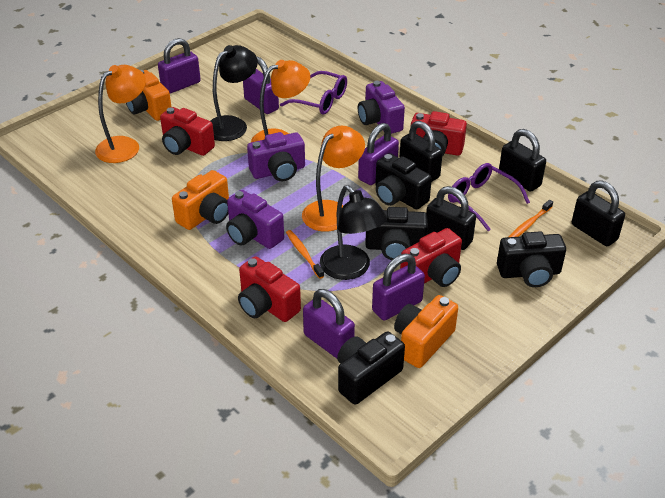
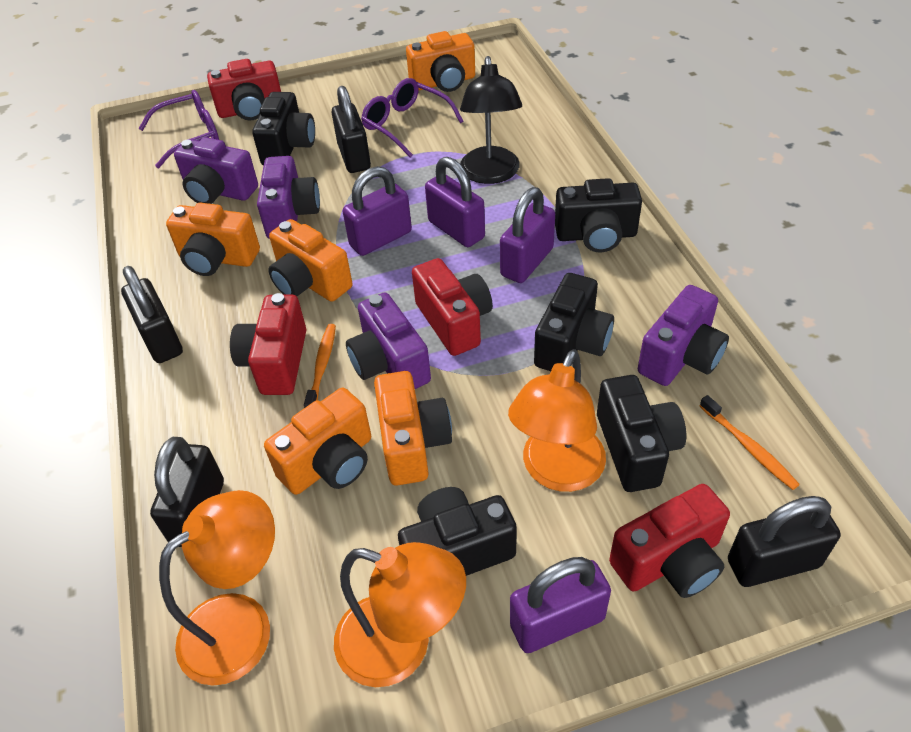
black camera: [337,331,405,405] [365,207,428,260] [375,153,432,209] [497,231,566,287] = 4 -> [252,92,315,165] [398,487,517,576] [534,273,614,371] [555,178,642,252] [597,375,686,492] = 5
black lamp: [210,45,258,141] [320,185,387,280] = 2 -> [460,56,522,184] = 1
orange camera: [126,70,172,121] [172,170,229,230] [394,295,458,368] = 3 -> [166,203,260,276] [264,388,371,495] [268,219,353,302] [374,371,452,486] [406,31,475,92] = 5
purple camera: [226,190,284,249] [247,132,305,181] [358,81,405,134] = 3 -> [174,137,258,204] [257,156,320,239] [346,292,431,389] [638,285,729,386] = 4
purple padlock: [158,38,201,94] [243,56,279,114] [303,289,355,358] [358,123,399,185] [372,254,425,320] = 5 -> [342,166,412,256] [425,157,485,247] [500,187,555,283] [510,557,611,653] = 4

